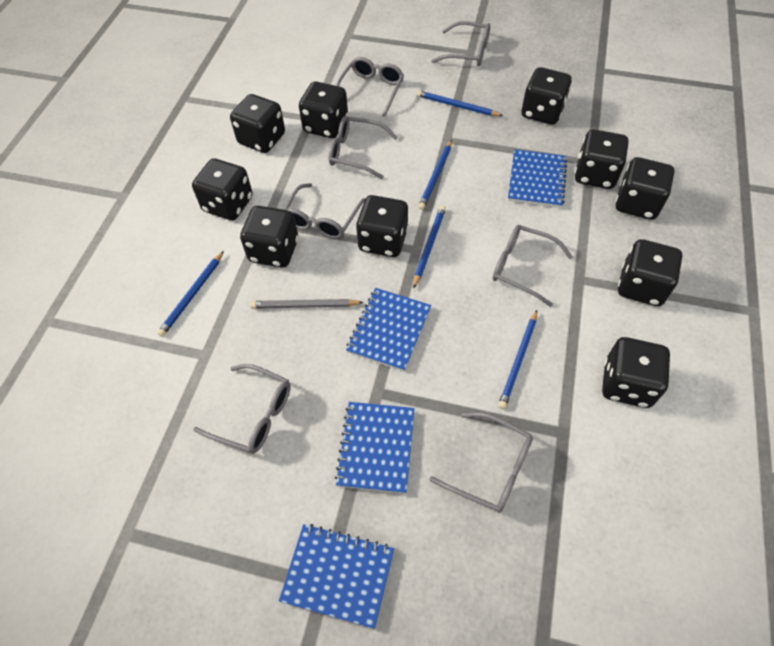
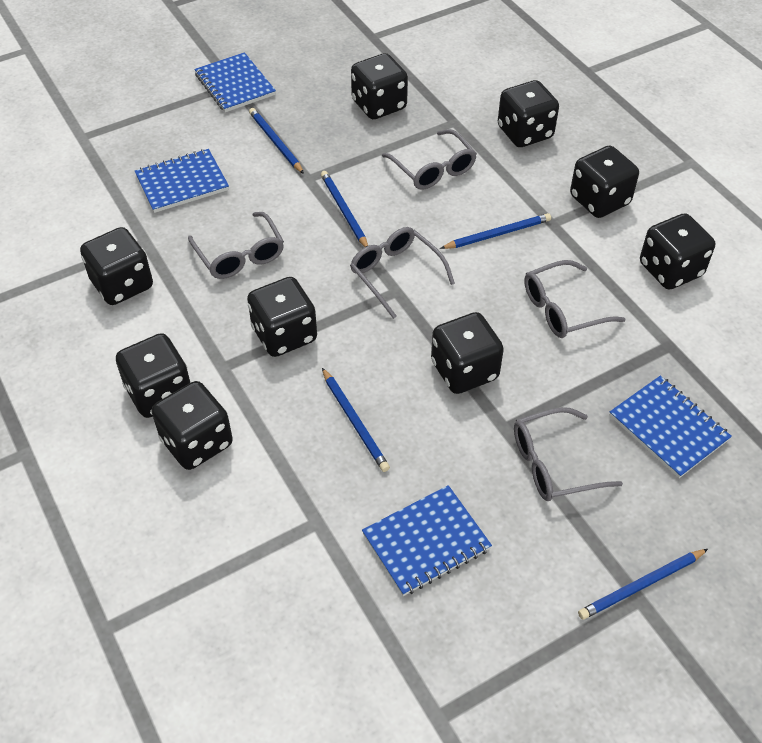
black dice: [192,158,253,220] [230,94,285,153] [240,206,298,268] [299,81,348,138] [356,195,408,257] [521,67,572,125] [575,129,629,189] [602,337,670,408] [616,157,675,220] [618,239,682,306] = 10 -> [80,227,153,305] [116,333,191,418] [152,381,233,470] [247,277,317,357] [351,53,408,119] [431,312,504,394] [498,80,559,147] [570,146,639,218] [640,213,715,289] = 9
grey glasses: [193,364,291,454] [283,183,365,239] [329,116,398,179] [336,57,404,117] [429,412,533,513] [431,21,490,66] [492,225,573,307] = 7 -> [188,212,284,279] [350,227,455,319] [382,129,477,190] [514,407,623,501] [524,260,625,338] = 5
grey pencil: [250,299,364,309] = 1 -> none = 0

